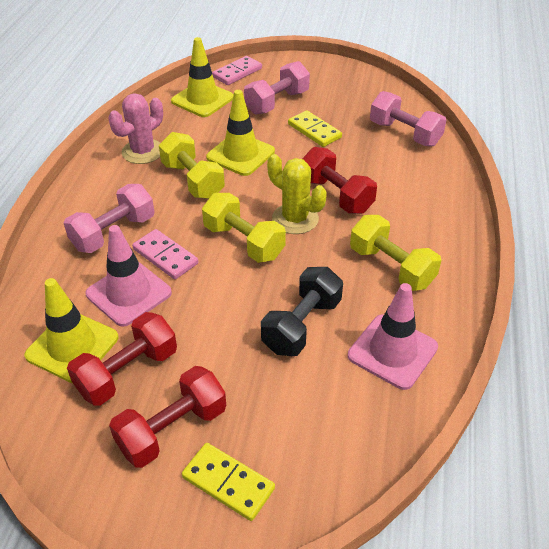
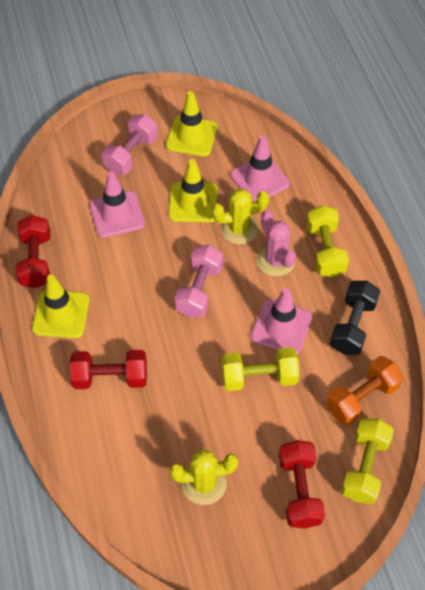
orange dumbbell: none = 0 -> [326,356,403,426] = 1
pink domino: [132,229,198,279] [212,56,262,85] = 2 -> none = 0
pink dumbbell: [64,184,154,253] [244,61,310,114] [370,91,447,147] = 3 -> [102,114,158,175] [174,245,223,318] = 2
pink traffic cone: [85,225,172,327] [348,283,438,390] = 2 -> [90,171,145,238] [230,135,290,202] [251,288,312,354] = 3
yellow cactus: [267,154,327,234] = 1 -> [170,449,238,505] [212,188,269,244] = 2
yellow domino: [182,443,275,521] [288,110,342,147] = 2 -> none = 0

